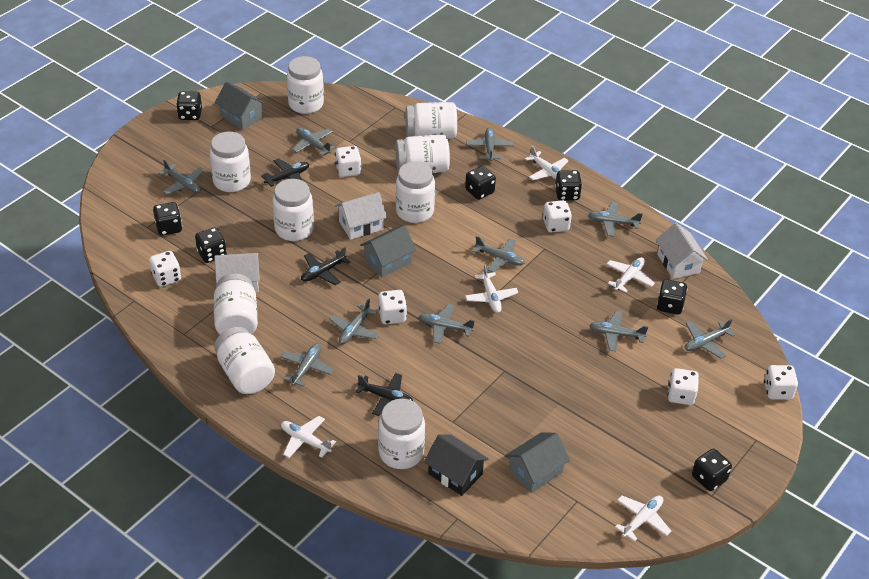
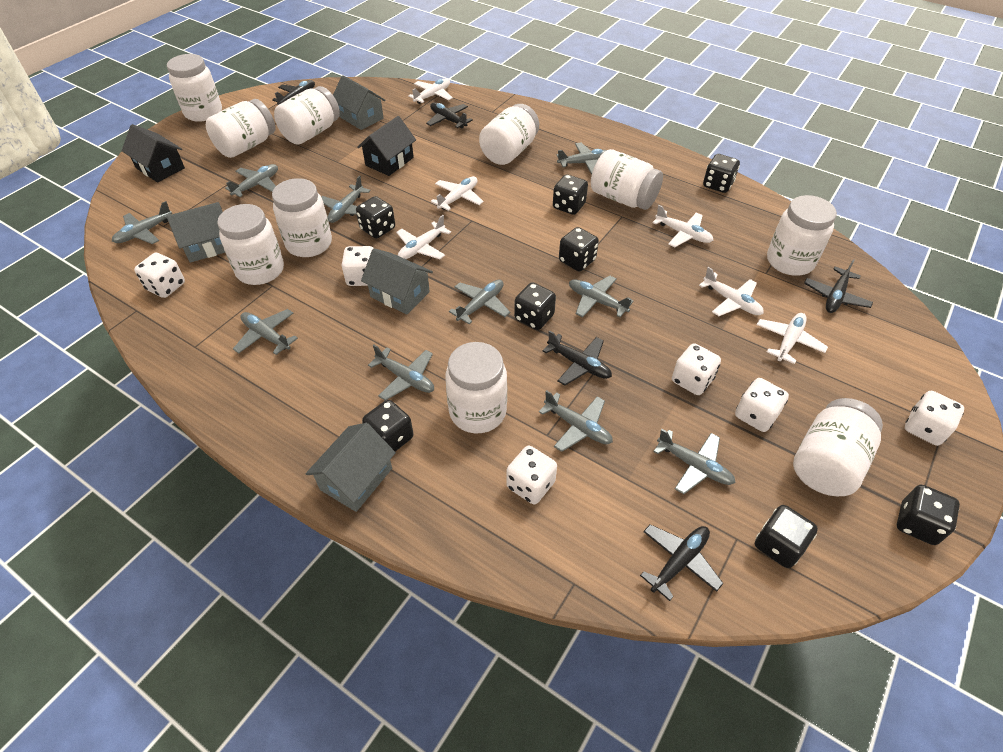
black dice: [153,202,182,236] [176,91,202,120] [195,227,227,263] [465,166,496,200] [555,170,582,200] [657,279,687,315] [692,449,732,491] = 7 -> [356,196,395,239] [362,400,413,452] [514,282,556,330] [553,174,588,215] [559,227,599,271] [703,154,740,193] [755,505,818,568] [897,485,960,545] = 8
black house: [424,434,489,496] = 1 -> [122,124,185,183] [357,116,416,176] = 2
black plane: [261,158,309,187] [301,247,350,285] [355,373,413,416] = 3 -> [272,80,315,105] [426,102,473,129] [542,330,612,385] [640,524,724,601] [804,259,873,313] = 5
grey house: [215,81,265,130] [360,225,416,277] [505,432,570,493] = 3 -> [167,202,225,263] [306,423,396,512] [333,75,385,130] [361,248,433,314] = 4
white house: [214,253,260,292] [335,192,387,240] [656,223,708,279] = 3 -> none = 0
white jar: [210,132,251,192] [214,273,258,334] [214,327,275,394] [273,179,314,241] [287,56,324,114] [378,399,425,469] [395,135,450,173] [396,161,435,223] [405,102,457,139] = 9 -> [167,54,222,122] [206,99,276,158] [217,204,284,285] [272,178,332,257] [274,86,340,145] [445,342,507,433] [479,104,539,165] [591,149,663,210] [767,195,837,276] [793,398,883,496] = 10
white plane: [281,416,336,458] [465,264,518,313] [525,146,569,180] [607,257,655,293] [615,496,671,541] = 5 -> [396,215,451,259] [408,78,453,104] [431,176,484,211] [652,205,713,247] [699,267,764,316] [757,313,828,364] = 6

